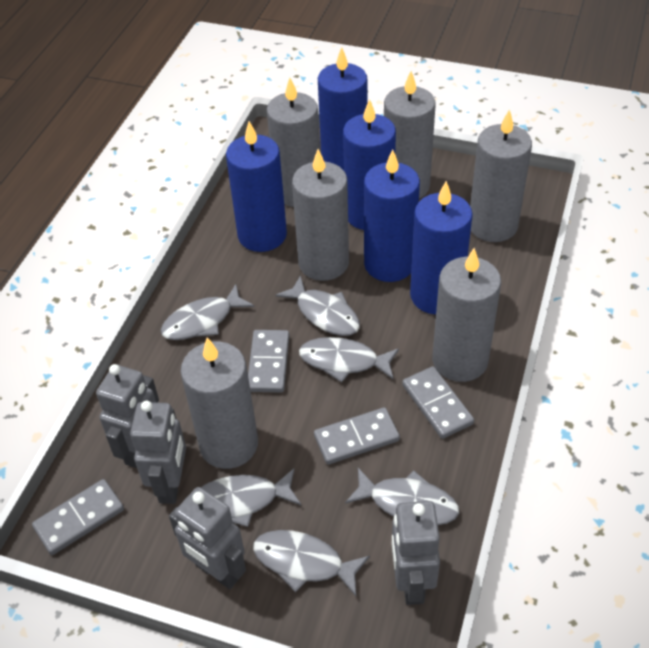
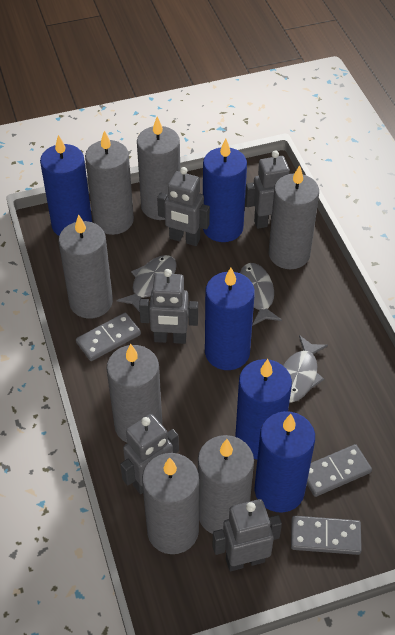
grey candle: [180,337,258,469] [267,78,320,207] [292,149,349,281] [384,71,436,198] [432,248,501,382] [470,109,532,242] = 6 -> [58,215,113,319] [85,131,134,235] [106,344,162,443] [137,117,180,220] [142,453,199,554] [198,435,254,534] [269,165,319,269] = 7
grey domino: [32,479,124,555] [248,330,289,393] [314,407,400,465] [402,366,474,439] = 4 -> [76,313,141,361] [291,516,362,555] [307,444,372,497] = 3
grey fish: [161,284,254,340] [201,468,301,527] [253,530,370,596] [276,275,360,336] [299,337,399,382] [345,468,459,525] = 6 -> [117,255,177,312] [240,263,282,326] [283,335,328,403] = 3
grey robot: [96,364,159,468] [130,401,186,504] [169,487,246,589] [392,501,440,605] = 4 -> [120,414,179,494] [139,269,198,344] [157,167,210,246] [212,499,282,571] [245,151,290,229] = 5

